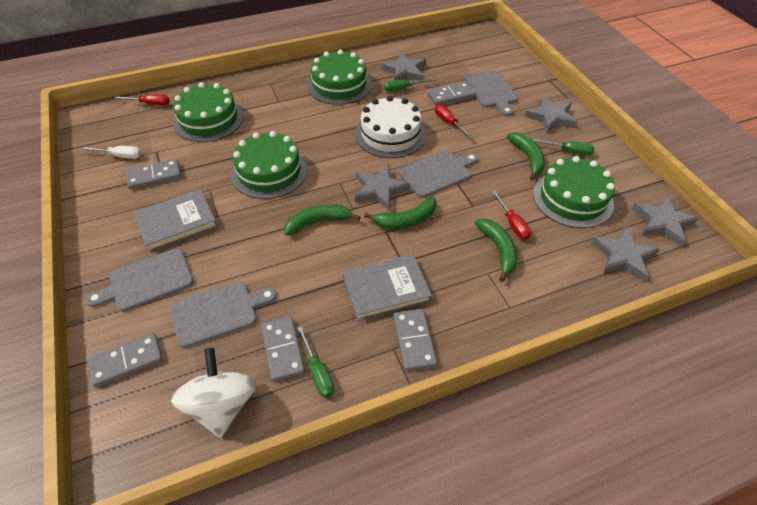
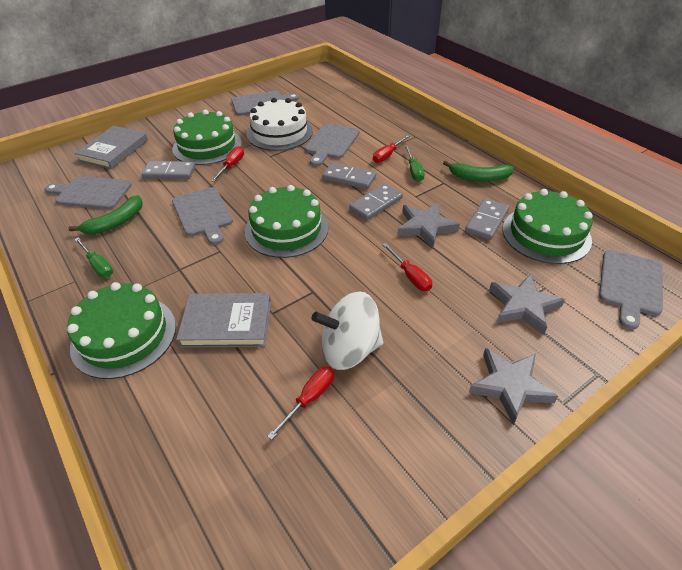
green banana: [284,204,361,236] [364,197,437,229] [475,218,517,282] [507,132,545,181] = 4 -> [68,195,143,234] [443,160,514,182] = 2
green screwdriver: [297,326,334,397] [384,78,436,91] [533,138,595,155] = 3 -> [74,237,113,278] [405,145,425,182] = 2
grey cutting board: [86,248,193,311] [171,281,277,348] [399,151,478,198] [465,70,518,116] = 4 -> [45,176,132,209] [172,187,233,245] [231,91,299,116] [305,123,360,166] [599,250,663,330] = 5
grey domino: [88,333,163,387] [126,159,181,190] [261,316,305,382] [393,309,437,371] [428,82,475,105] = 5 -> [142,161,196,179] [322,162,376,189] [349,183,403,220] [465,198,509,240] = 4
grey star: [355,164,410,210] [381,52,426,81] [525,96,577,133] [591,227,660,282] [632,196,698,246] = 5 -> [397,203,460,248] [469,348,558,425] [489,274,565,334] = 3
red screwdriver: [114,94,170,106] [435,104,473,138] [492,191,531,240] = 3 -> [211,146,244,182] [267,366,334,440] [373,135,410,163] [382,243,432,291] = 4
white screwdriver: [81,146,141,159] = 1 -> none = 0

